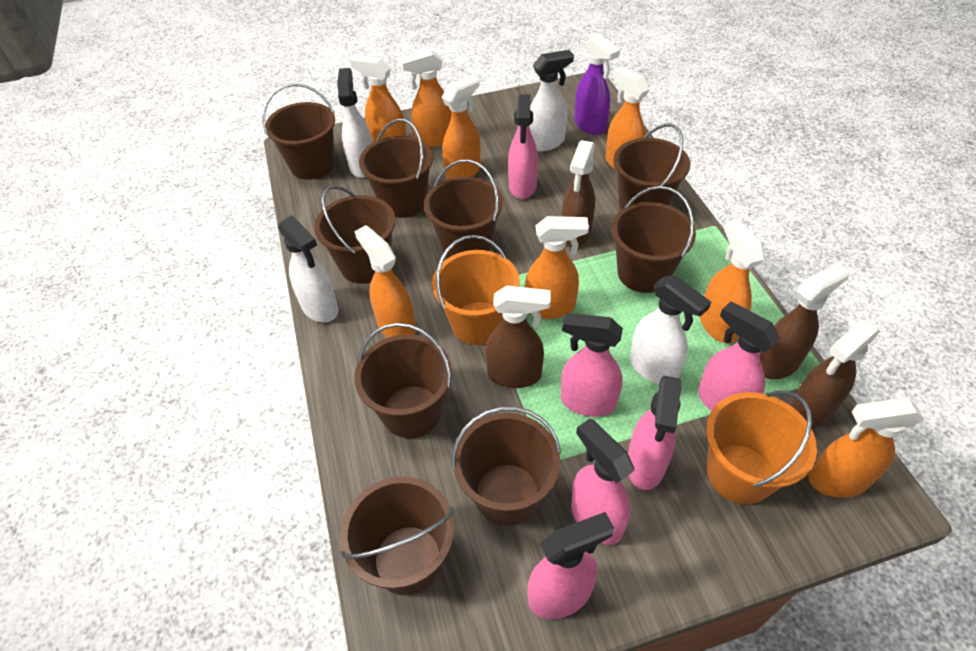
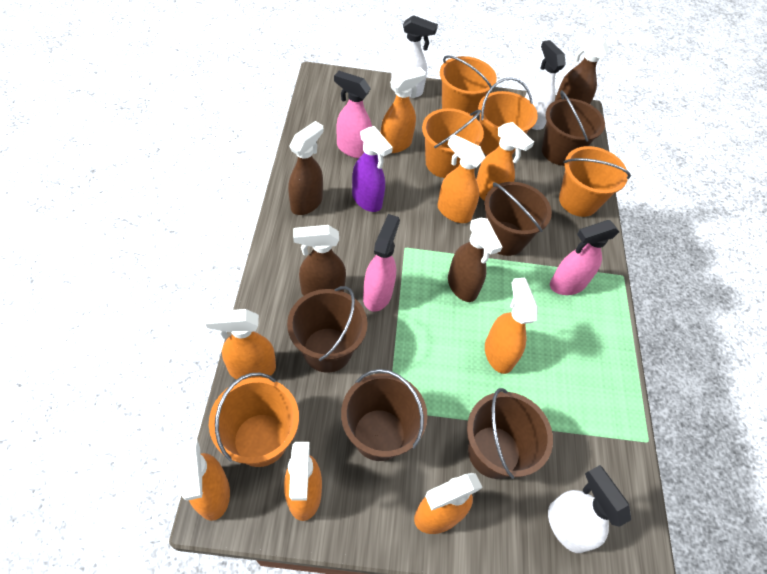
brown bucket: [263,83,335,180] [314,185,396,284] [340,477,455,595] [354,323,452,438] [359,118,433,218] [424,159,503,258] [452,406,561,526] [611,186,696,293] [613,124,690,210] = 9 -> [287,286,368,373] [341,369,428,461] [467,388,553,479] [484,182,552,256] [542,91,605,166] = 5
orange bucket: [432,235,520,345] [706,391,817,504] = 2 -> [209,373,299,467] [422,108,484,178] [440,55,497,116] [478,77,538,155] [559,146,631,217] = 5
pink spray bottle: [508,94,538,199] [527,512,614,619] [561,313,623,417] [571,419,634,545] [628,376,682,490] [698,301,780,411] = 6 -> [334,71,372,158] [363,214,400,312] [550,220,619,295] = 3
white spray bottle: [278,215,339,323] [337,68,372,178] [529,50,574,151] [630,275,711,384] = 4 -> [391,15,438,98] [525,40,566,130] [548,465,631,553] = 3

